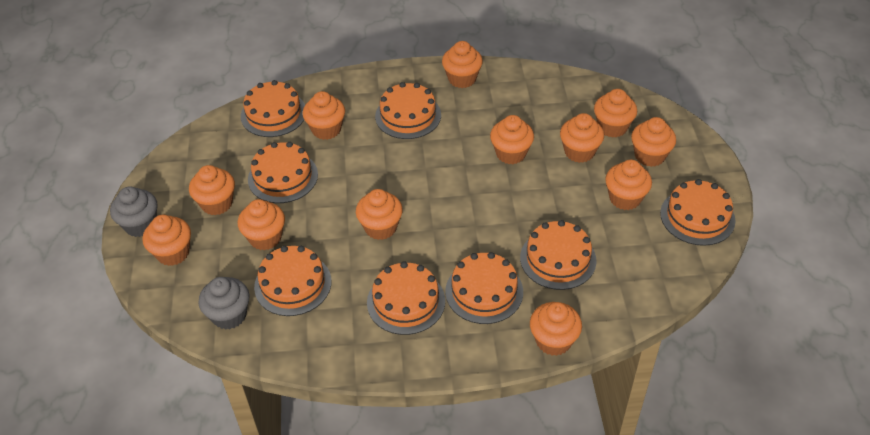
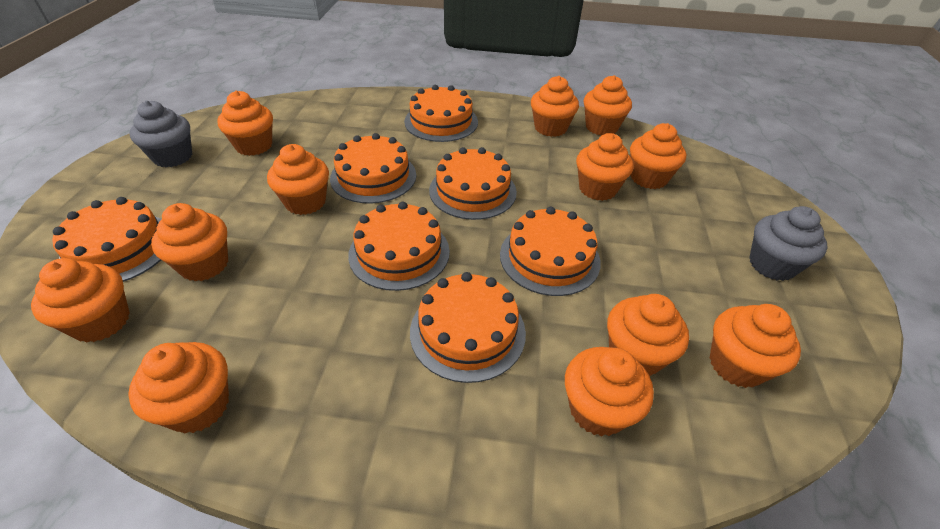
orange cake: [241,80,305,137] [248,142,318,203] [254,246,332,316] [367,261,445,335] [375,82,441,139] [445,252,523,324] [520,220,597,290] [660,179,736,246] = 8 -> [52,197,161,282] [330,133,416,204] [348,201,450,291] [404,85,478,142] [410,272,526,383] [429,147,517,220] [500,207,601,296] = 7

